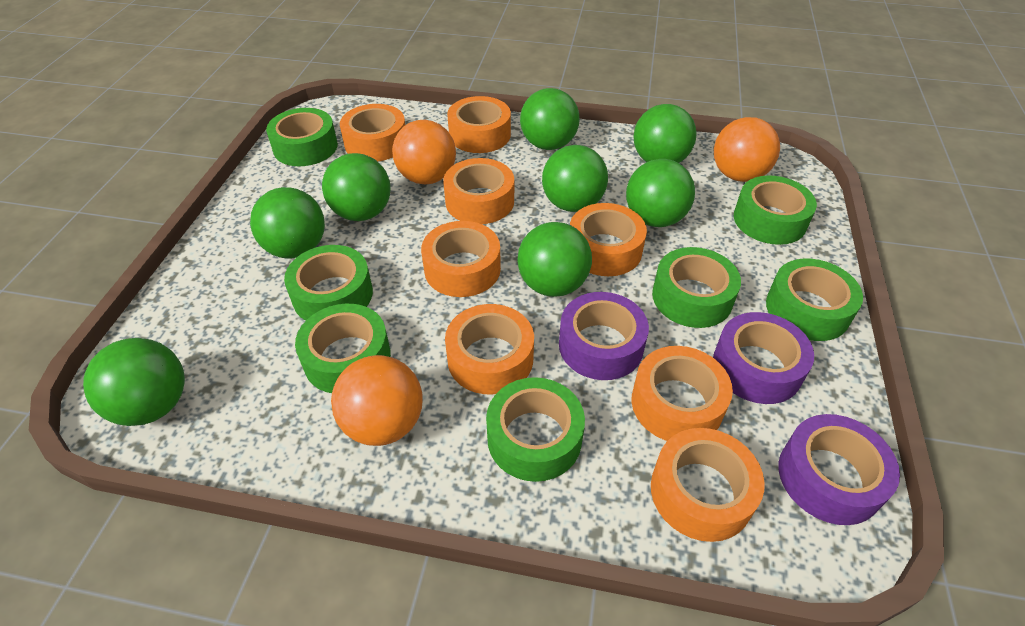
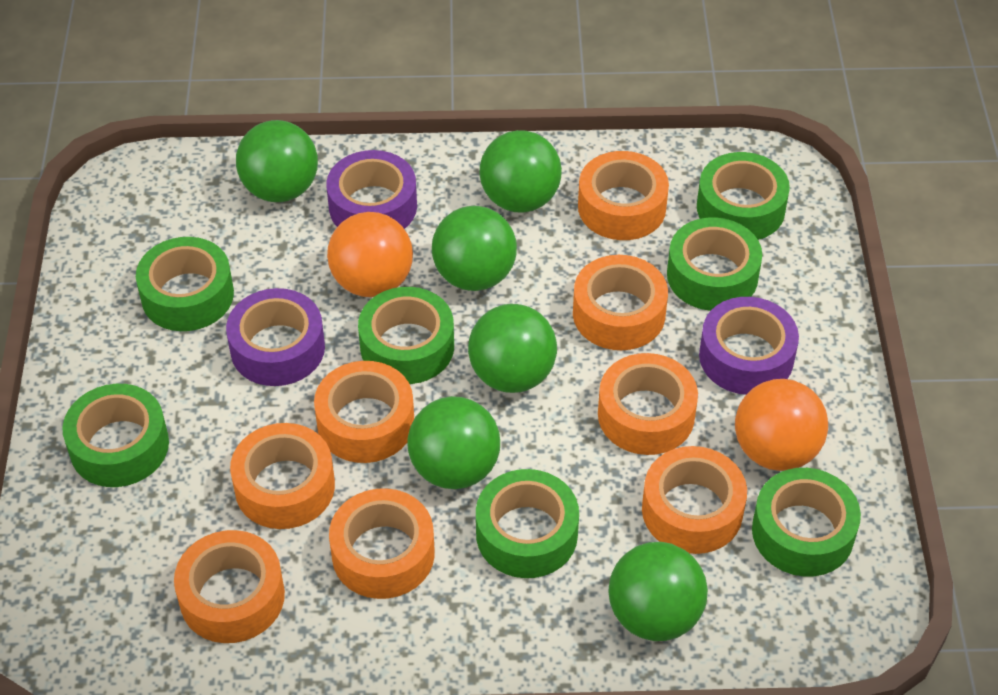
green ball: [83,338,185,426] [250,187,325,258] [322,153,391,221] [517,222,592,297] [520,88,580,150] [542,145,608,212] [626,159,695,227] [634,104,697,163] = 8 -> [236,120,318,202] [408,396,500,489] [432,206,517,291] [468,304,557,393] [479,130,562,213] [608,542,708,641] = 6
orange ball: [331,355,423,446] [392,120,456,184] [714,117,780,182] = 3 -> [327,212,413,297] [735,379,828,471] = 2

